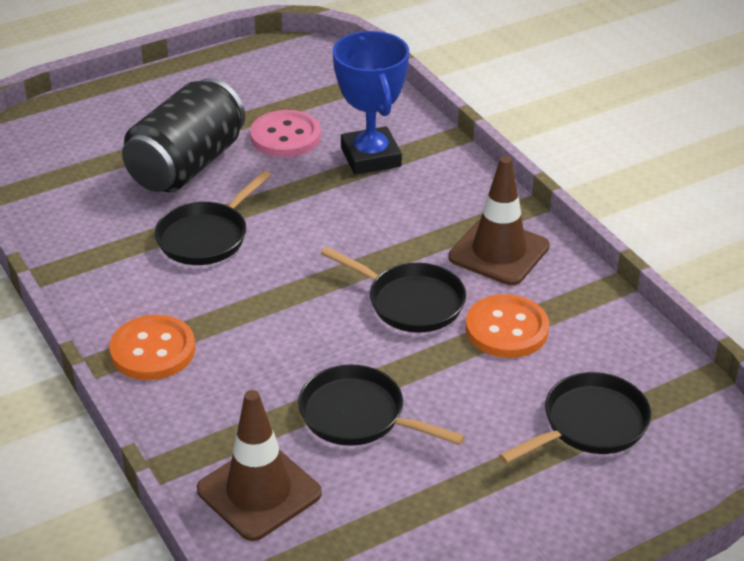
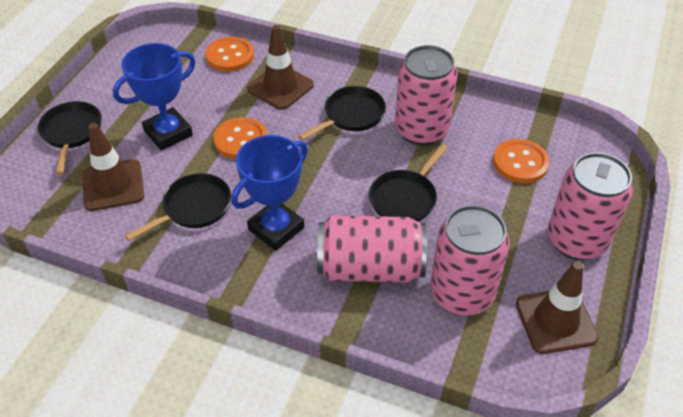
black can: [122,78,245,192] = 1 -> none = 0
blue trophy: [333,31,409,175] = 1 -> [113,43,196,151] [231,135,308,251] = 2
brown traffic cone: [197,390,322,541] [448,156,550,285] = 2 -> [82,123,144,211] [247,25,314,110] [516,261,599,354] = 3
orange button: [109,315,195,380] [465,294,549,358] = 2 -> [205,37,254,72] [213,117,267,159] [493,139,550,183] = 3
pink button: [250,110,321,157] = 1 -> none = 0
pink can: none = 0 -> [317,215,427,283] [395,45,457,146] [430,205,509,316] [548,152,633,260] = 4

